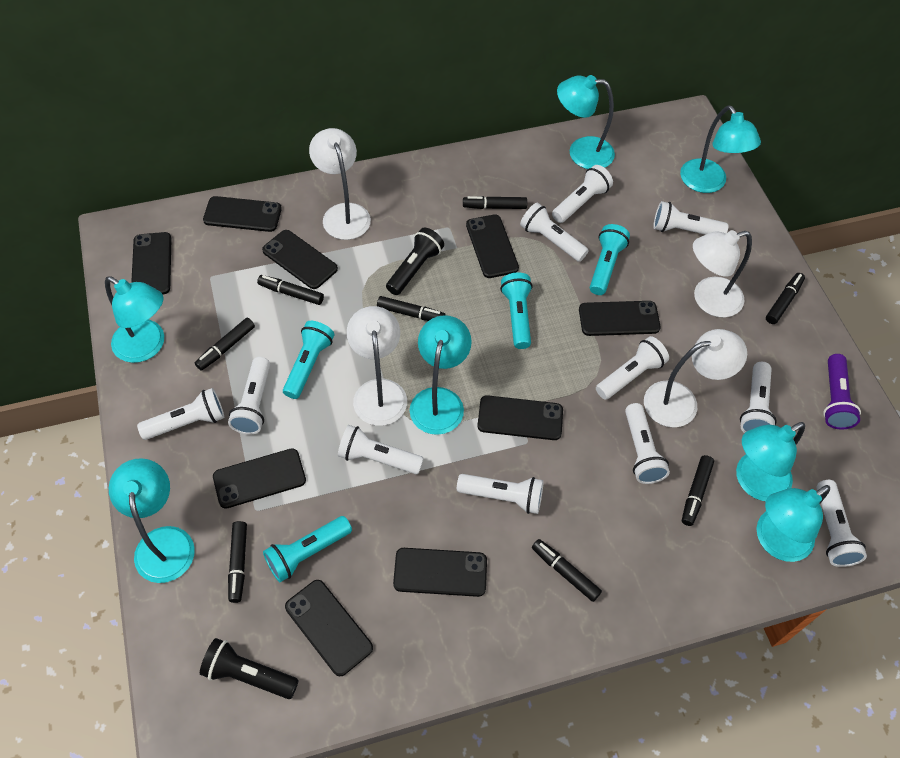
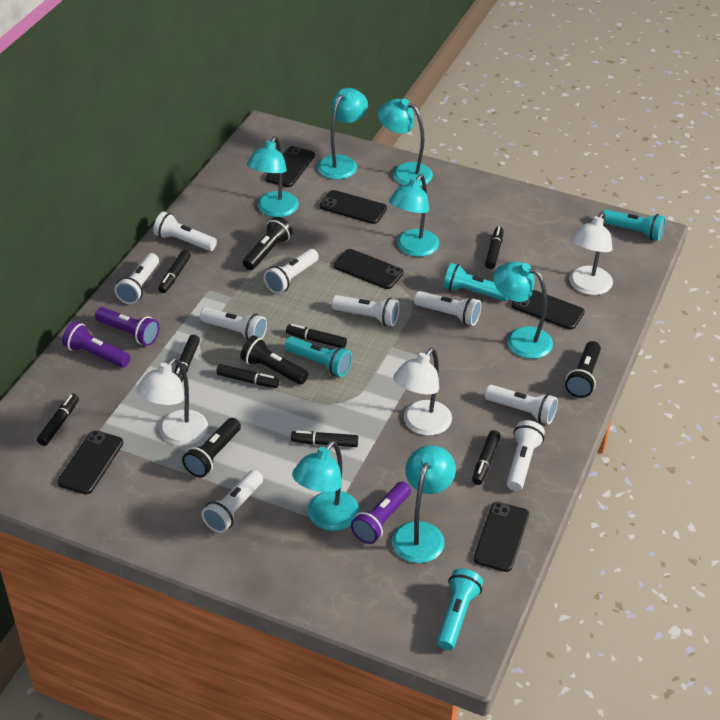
black flashlight: [200,638,299,699] [386,228,444,295] = 2 -> [182,418,241,478] [240,335,309,385] [243,217,293,270] [565,341,601,398] = 4
black phone: [131,232,172,294] [203,196,282,232] [213,448,306,509] [262,230,338,289] [285,580,373,677] [393,548,487,597] [466,214,519,278] [477,395,563,440] [579,301,661,336] = 9 -> [57,430,123,494] [265,146,315,187] [320,190,387,224] [334,249,404,289] [474,502,529,572] [511,290,585,330] = 6
purple flashlight: [823,354,861,430] = 1 -> [62,322,130,368] [95,307,160,346] [351,482,411,544] = 3
white flashlight: [137,388,224,440] [228,357,270,435] [338,425,424,474] [457,474,543,514] [520,203,589,262] [552,165,613,223] [596,336,669,400] [625,403,670,484] [653,201,728,235] [740,362,777,433] [817,480,867,567] = 11 -> [114,253,159,304] [153,212,217,251] [200,307,267,340] [202,470,263,533] [264,249,319,294] [331,295,400,326] [414,291,481,326] [485,385,558,425] [507,420,545,491] = 9
white lamp: [309,128,371,240] [347,306,407,426] [644,329,747,427] [693,230,752,318] = 4 -> [136,357,208,446] [393,348,452,436] [569,212,613,295] = 3

